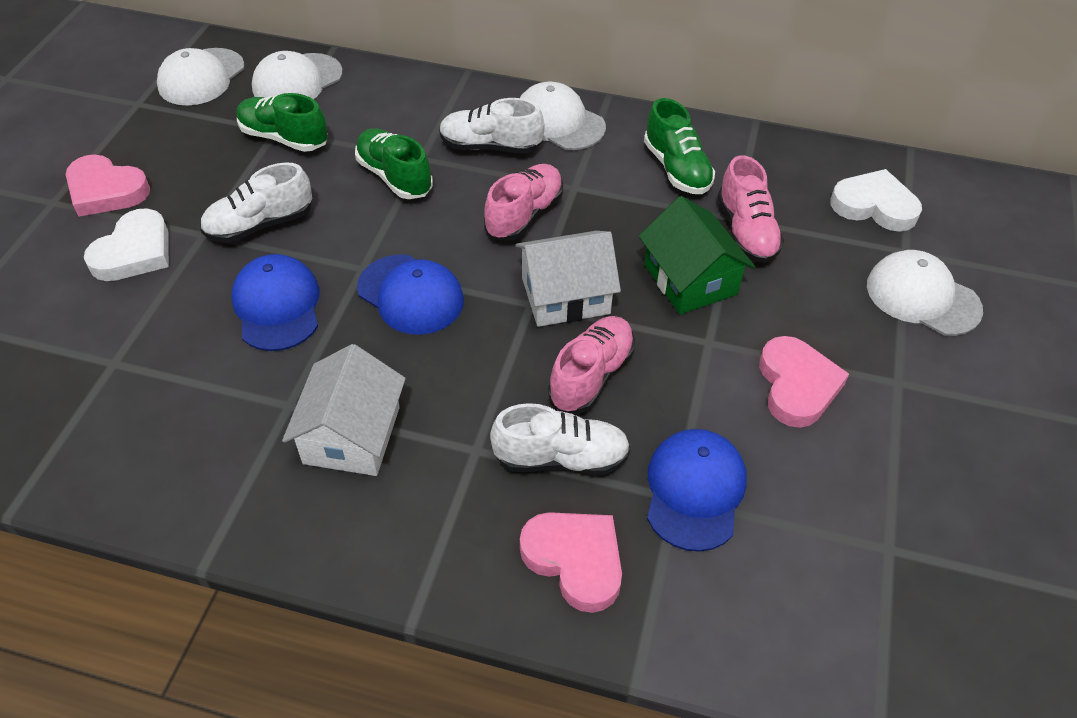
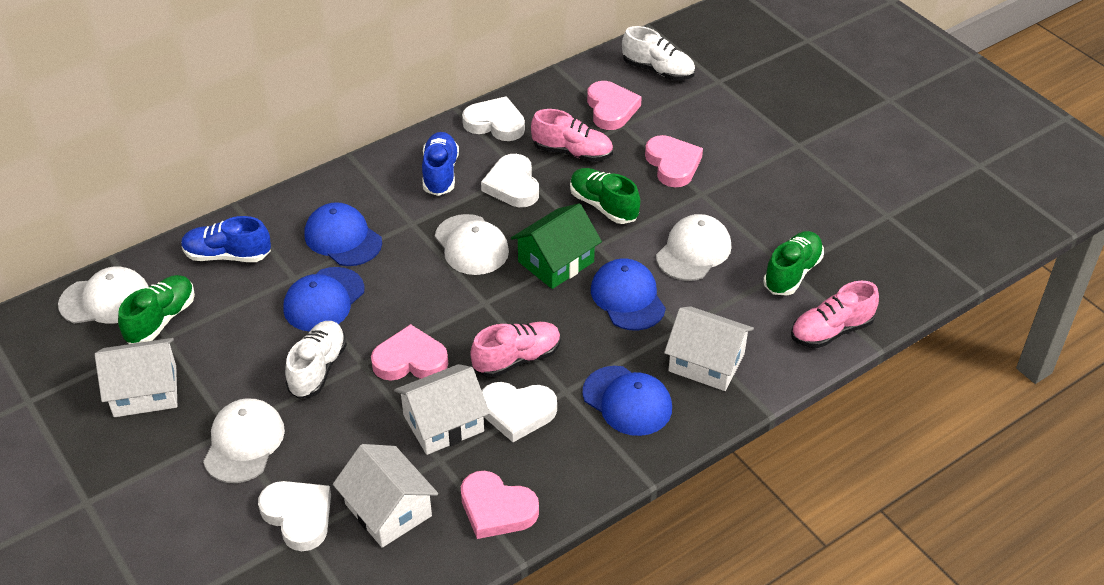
blue cap: [231,254,319,351] [357,255,464,335] [647,429,747,552] = 3 -> [283,267,365,332] [305,202,382,266] [583,366,672,436] [591,258,666,330] = 4
blue shoe: none = 0 -> [181,216,271,262] [422,132,459,196] = 2
pink heart: [66,154,150,217] [520,512,622,613] [759,336,849,428] = 3 -> [371,324,448,381] [461,471,539,539] [587,81,642,130] [645,135,703,187] = 4
white heart: [84,209,169,281] [830,169,922,232] = 2 -> [258,481,331,551] [462,96,525,141] [481,154,539,207] [482,382,557,442] = 4
white house: [282,344,406,476] [515,231,621,327] = 2 -> [95,338,177,417] [333,444,438,548] [394,364,490,455] [664,306,754,391] = 4
white shoe: [200,162,312,243] [439,98,544,154] [490,403,631,475] = 3 -> [285,321,347,399] [622,26,695,80] = 2

